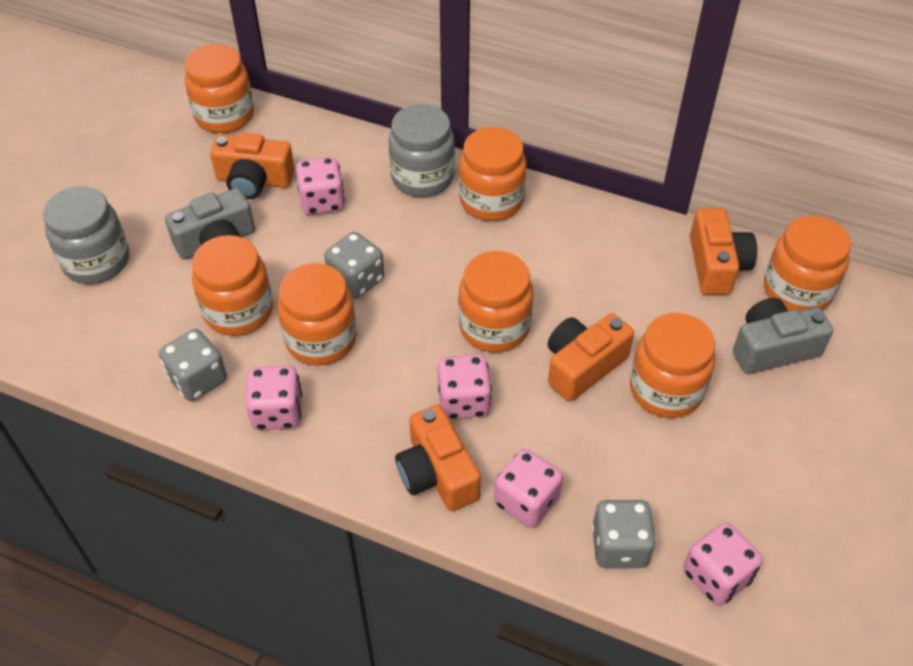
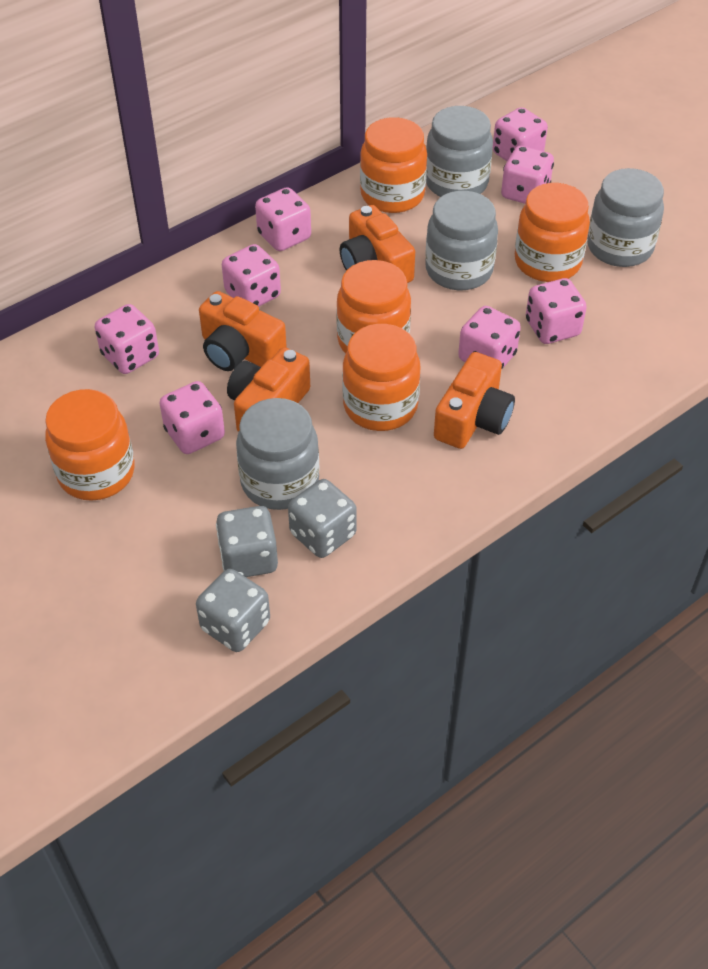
grey camera: [165,188,255,260] [733,298,833,374] = 2 -> none = 0
grey jar: [43,186,129,284] [388,104,455,197] = 2 -> [236,398,320,510] [425,191,498,290] [426,106,493,197] [587,168,664,267] = 4
orange jar: [184,44,254,133] [192,235,273,336] [278,263,357,366] [458,251,533,352] [459,127,526,221] [630,313,715,418] [764,215,851,311] = 7 -> [45,389,135,501] [336,260,411,354] [342,324,421,431] [360,117,427,213] [515,183,590,282] = 5
pink dice: [245,366,302,430] [296,157,345,215] [438,355,492,419] [494,449,563,528] [683,522,763,605] = 5 -> [95,304,159,374] [160,381,225,454] [222,244,281,307] [255,187,311,251] [458,306,521,370] [493,107,548,161] [501,146,554,204] [526,278,587,344] = 8

